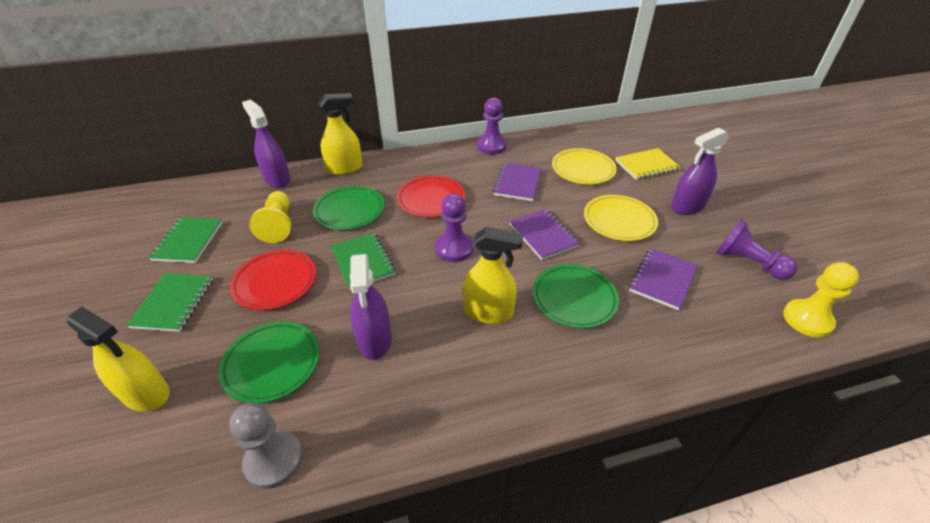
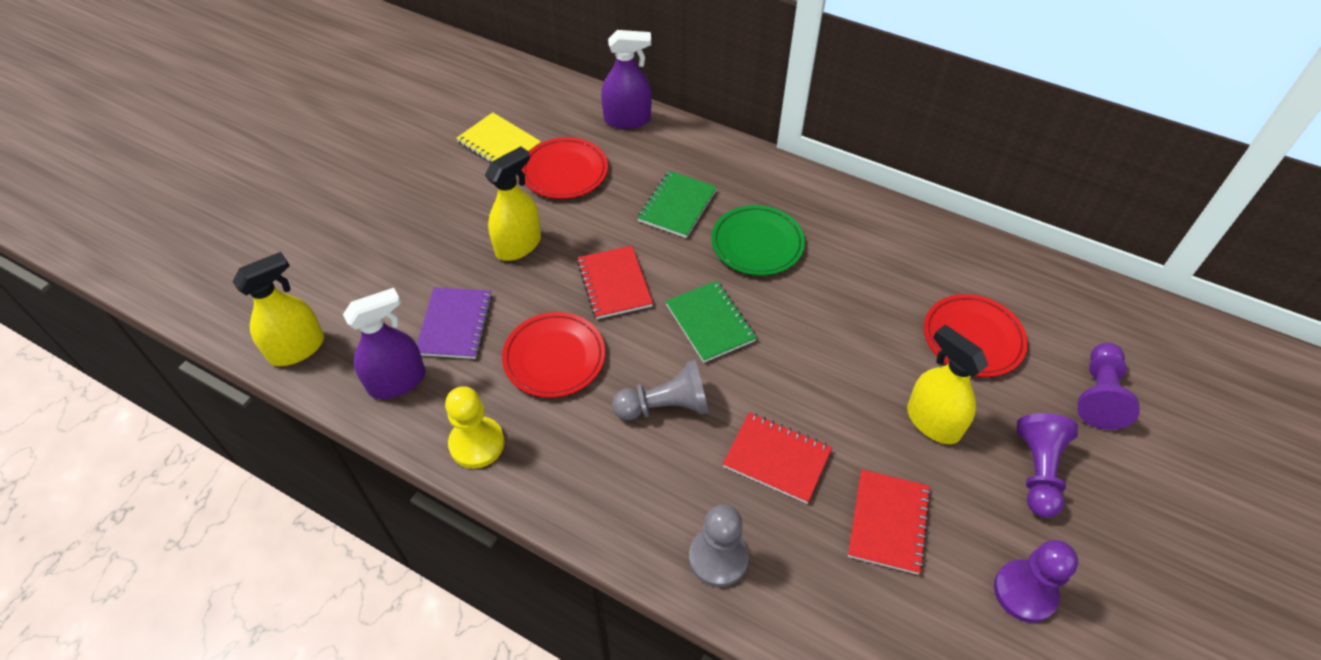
green notebook: [126,273,213,332] [148,217,223,263] [330,233,396,290] = 3 -> [637,171,717,238] [666,281,757,363] = 2
green plate: [219,321,320,404] [313,186,385,230] [532,264,619,329] = 3 -> [711,205,805,276] = 1
grey pawn: [230,403,303,489] = 1 -> [612,360,709,420] [689,504,749,587] = 2
purple notebook: [493,163,542,201] [509,209,580,260] [629,248,698,310] = 3 -> [417,287,492,359] = 1
purple spray bottle: [242,100,291,188] [350,254,392,360] [671,128,729,215] = 3 -> [343,288,426,399] [601,30,652,129] = 2
red notebook: none = 0 -> [577,245,653,319] [723,412,832,504] [848,469,931,575] = 3
red plate: [230,250,316,310] [397,176,465,218] = 2 -> [502,312,605,398] [521,137,608,199] [924,294,1028,377] = 3
yellow pawn: [250,191,291,243] [783,262,859,338] = 2 -> [445,386,505,469] = 1
yellow plate: [552,148,617,184] [584,195,658,241] = 2 -> none = 0

